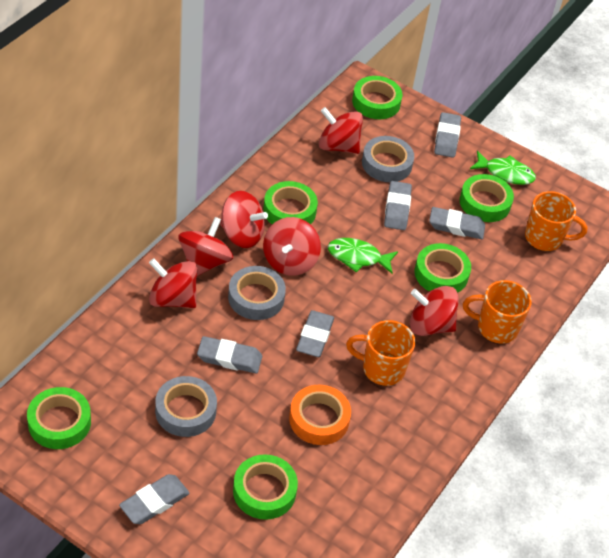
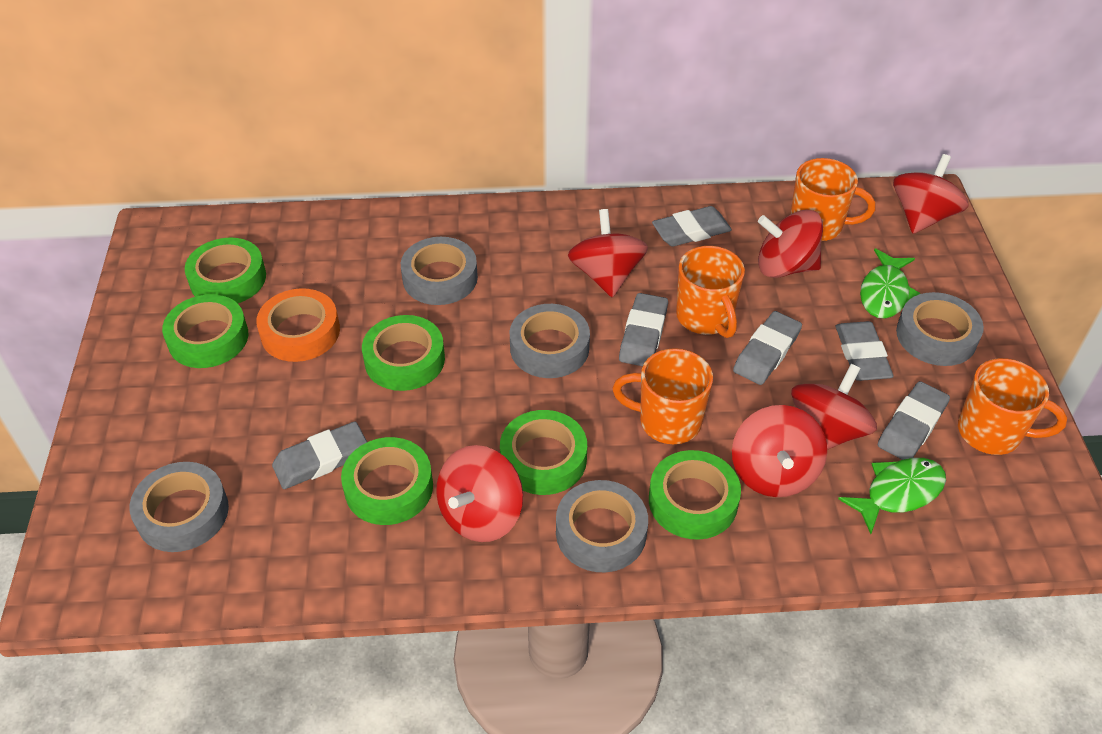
grey tape: [155,376,217,437] [228,266,286,320] [362,136,414,182] = 3 -> [129,462,229,552] [401,237,478,305] [510,304,590,378] [556,480,648,572] [896,292,984,366] = 5
orange mug: [346,320,416,386] [463,280,532,344] [525,191,588,251] = 3 -> [612,348,713,444] [676,246,745,338] [790,158,875,241] [958,358,1067,455] = 4

